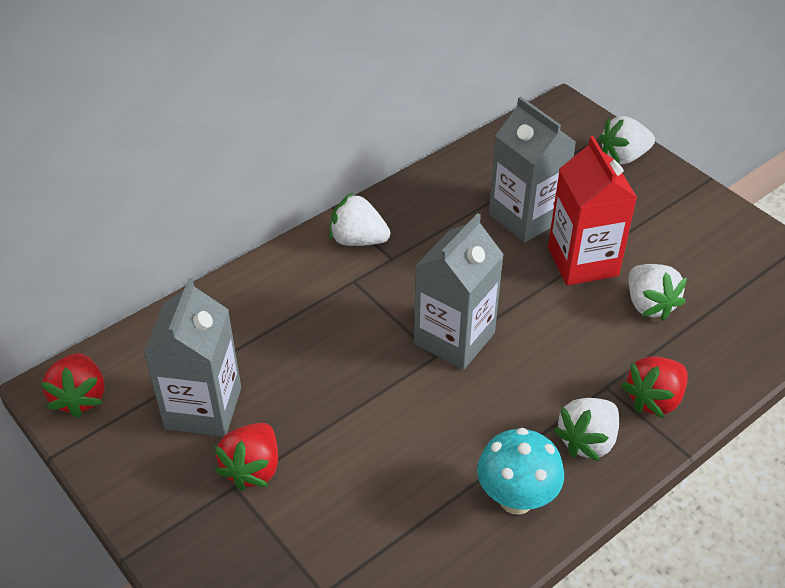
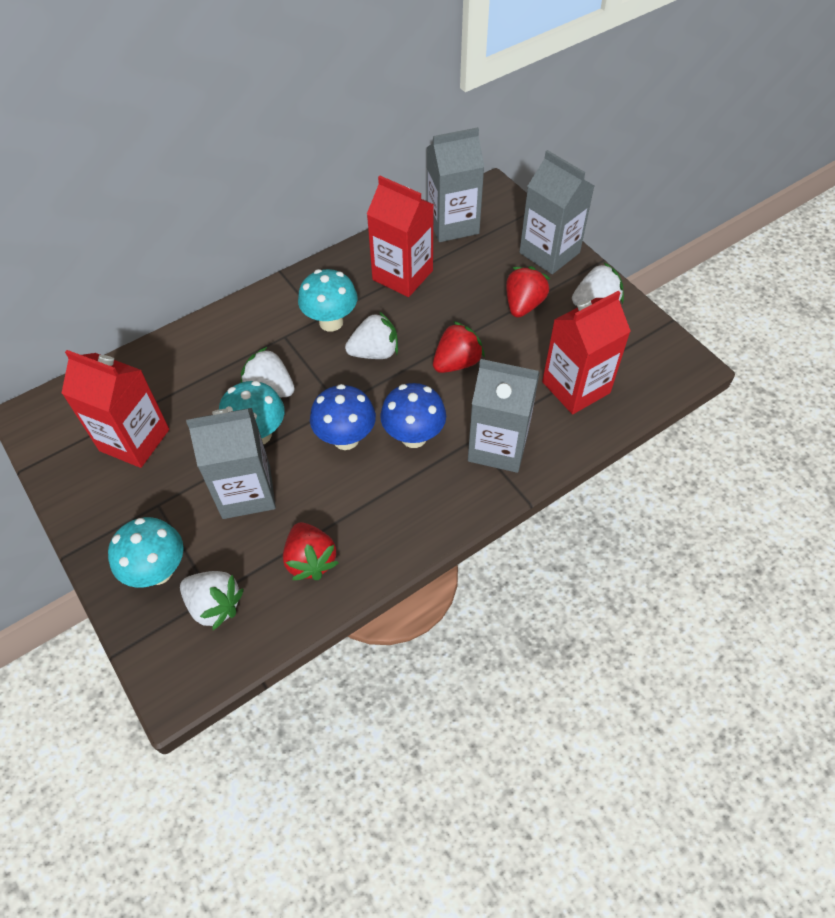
blue mushroom: none = 0 -> [310,384,376,450] [380,383,446,448] = 2
grey carton: [144,278,241,437] [414,213,504,370] [489,96,576,243] = 3 -> [186,408,276,519] [427,127,485,242] [468,359,540,473] [519,150,594,274] = 4
red carton: [548,136,637,286] = 1 -> [62,350,169,468] [367,176,434,297] [542,290,631,414] = 3
turquoise mushroom: [477,428,564,515] = 1 -> [108,517,184,588] [219,381,285,445] [298,269,357,332] = 3

